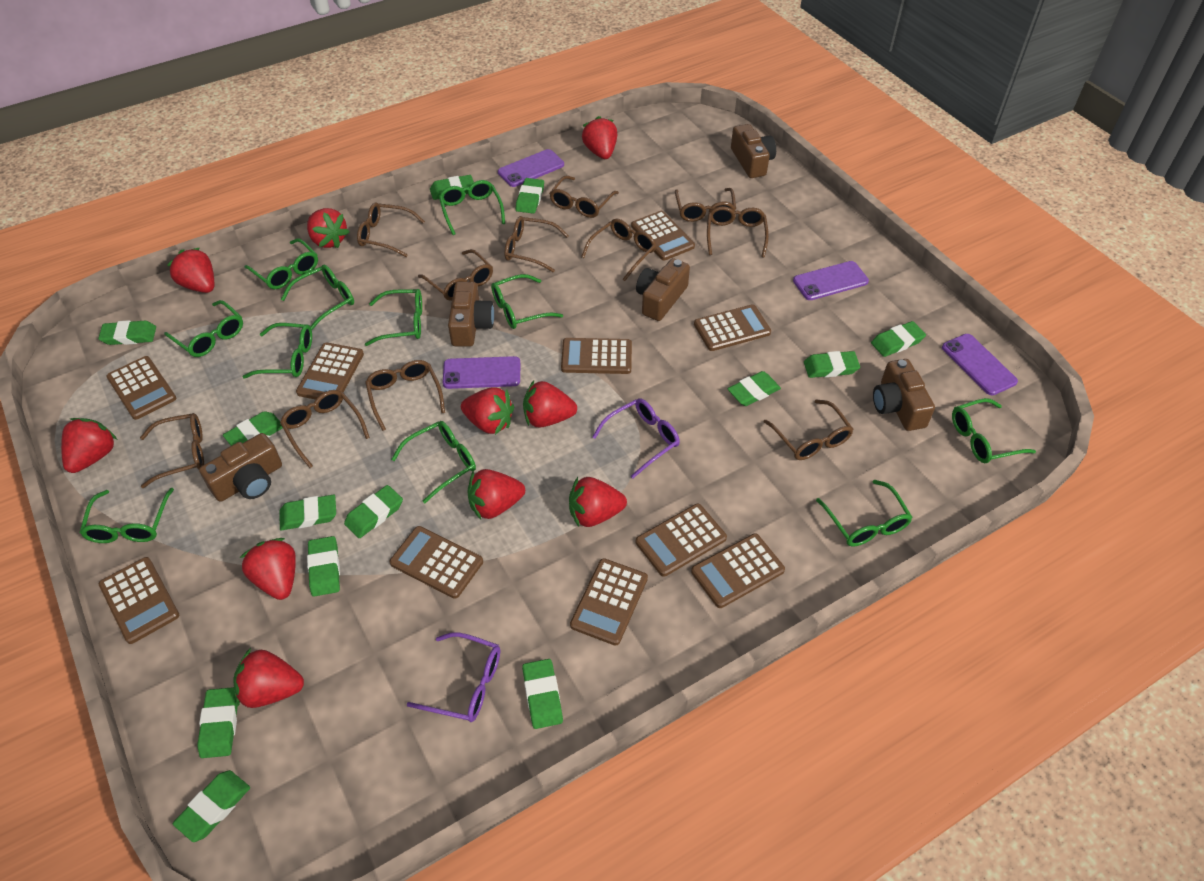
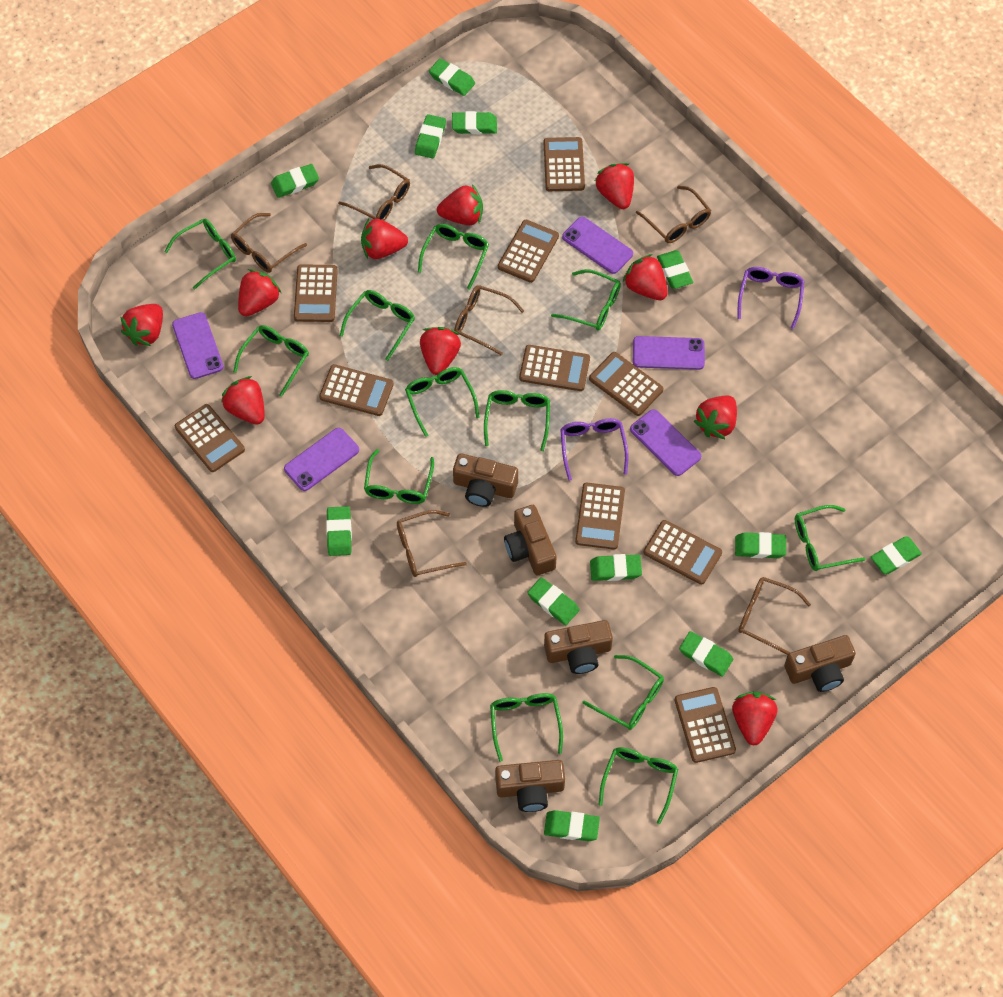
brown glasses: [140,413,204,488] [280,390,370,468] [357,202,425,257] [365,360,445,431] [418,249,493,301] [505,216,569,272] [549,176,619,218] [581,219,656,281] [675,188,736,222] [707,206,769,258] [764,399,854,460] = 11 -> [231,213,307,273] [338,164,410,221] [397,510,467,577] [454,285,524,355] [636,185,711,243] [738,577,811,655] = 6
green eraser: [98,320,156,345] [173,770,250,842] [197,687,238,758] [223,411,283,446] [279,494,336,530] [307,536,340,597] [344,485,403,538] [430,175,474,200] [516,178,544,214] [522,659,563,729] [727,371,781,406] [804,351,860,378] [871,321,926,357] = 13 -> [271,164,319,198] [326,506,352,556] [415,114,446,158] [429,58,475,96] [452,111,497,134] [527,577,580,625] [544,810,600,841] [590,554,642,581] [657,250,693,289] [679,631,733,677] [735,532,786,558] [871,536,922,574] = 12
green glasses: [80,488,174,543] [164,300,243,357] [243,323,312,378] [244,238,318,289] [281,265,354,330] [365,289,422,346] [391,421,476,503] [439,180,505,235] [491,274,563,329] [816,480,913,547] [952,398,1036,463] = 11 -> [164,218,236,290] [233,325,309,397] [340,290,415,361] [364,449,434,504] [405,367,480,437] [418,224,489,290] [484,390,550,451] [490,693,563,762] [551,269,621,331] [582,655,664,730] [599,747,678,824] [795,505,865,571] = 12
purple phone: [443,356,520,389] [498,149,564,187] [793,261,869,300] [942,334,1018,395] = 4 -> [172,312,224,379] [284,428,359,491] [562,217,633,274] [630,409,701,476] [633,336,705,370] = 5

